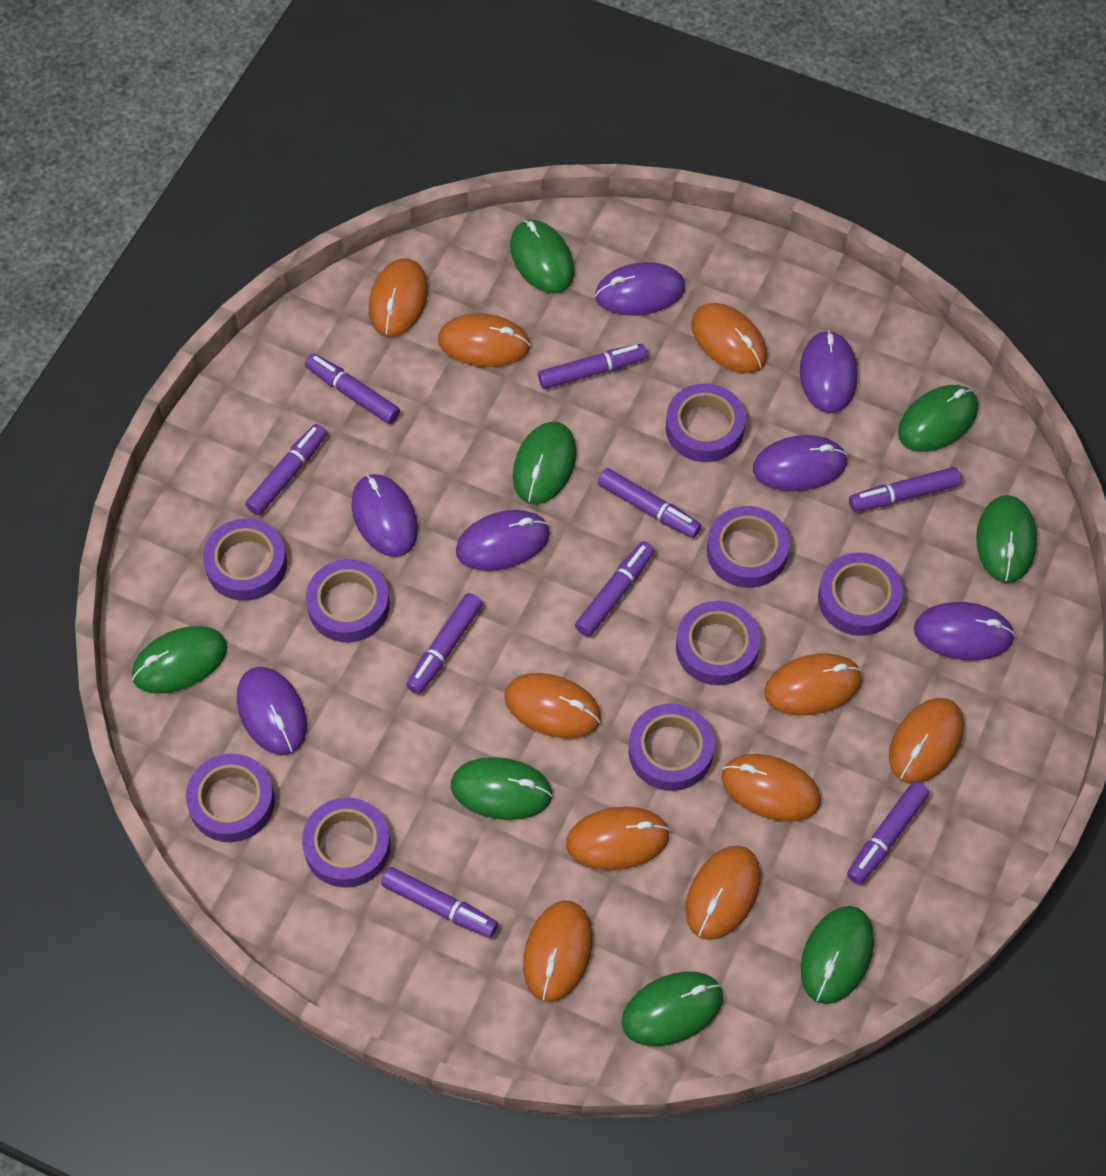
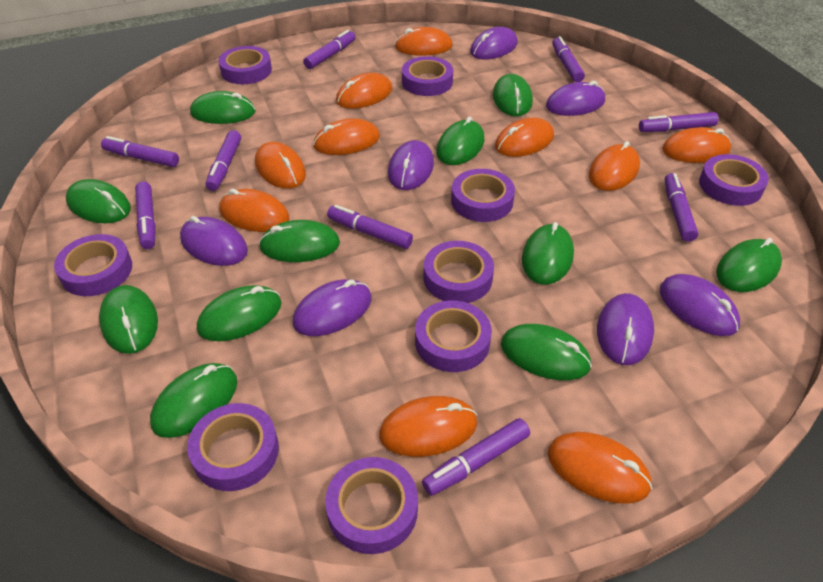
green mouse: [132,626,227,694] [451,757,553,820] [510,220,574,294] [513,422,577,504] [621,972,723,1046] [801,906,874,1004] [898,385,978,452] [976,495,1037,583] = 8 -> [66,179,131,223] [99,285,158,354] [150,363,237,438] [190,91,256,124] [197,285,282,341] [259,220,340,262] [436,116,485,165] [493,74,533,116] [501,324,592,380] [522,222,574,285] [716,238,782,292] = 11

